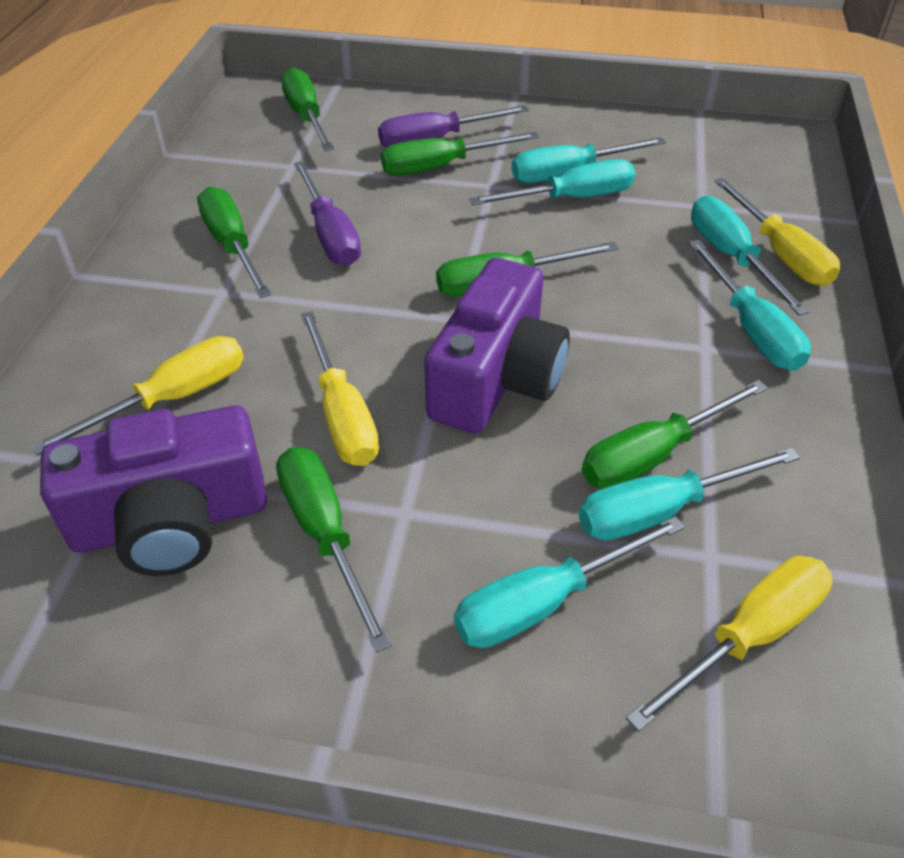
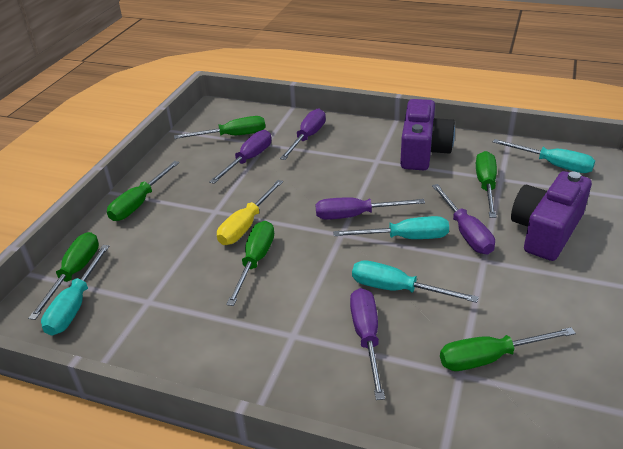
purple screwdriver: [294,161,361,266] [378,105,529,147] = 2 -> [209,130,271,184] [280,108,326,160] [315,197,425,220] [350,288,385,400] [432,184,495,254] = 5
turquoise screwdriver: [454,516,685,648] [469,159,635,205] [512,137,666,183] [579,448,800,540] [689,240,811,371] [691,196,809,315] = 6 -> [41,245,109,336] [333,216,449,239] [352,260,478,303] [493,139,595,173] = 4
yellow screwdriver: [31,336,244,455] [301,311,379,466] [626,556,833,732] [714,178,840,286] = 4 -> [217,180,283,245] = 1

